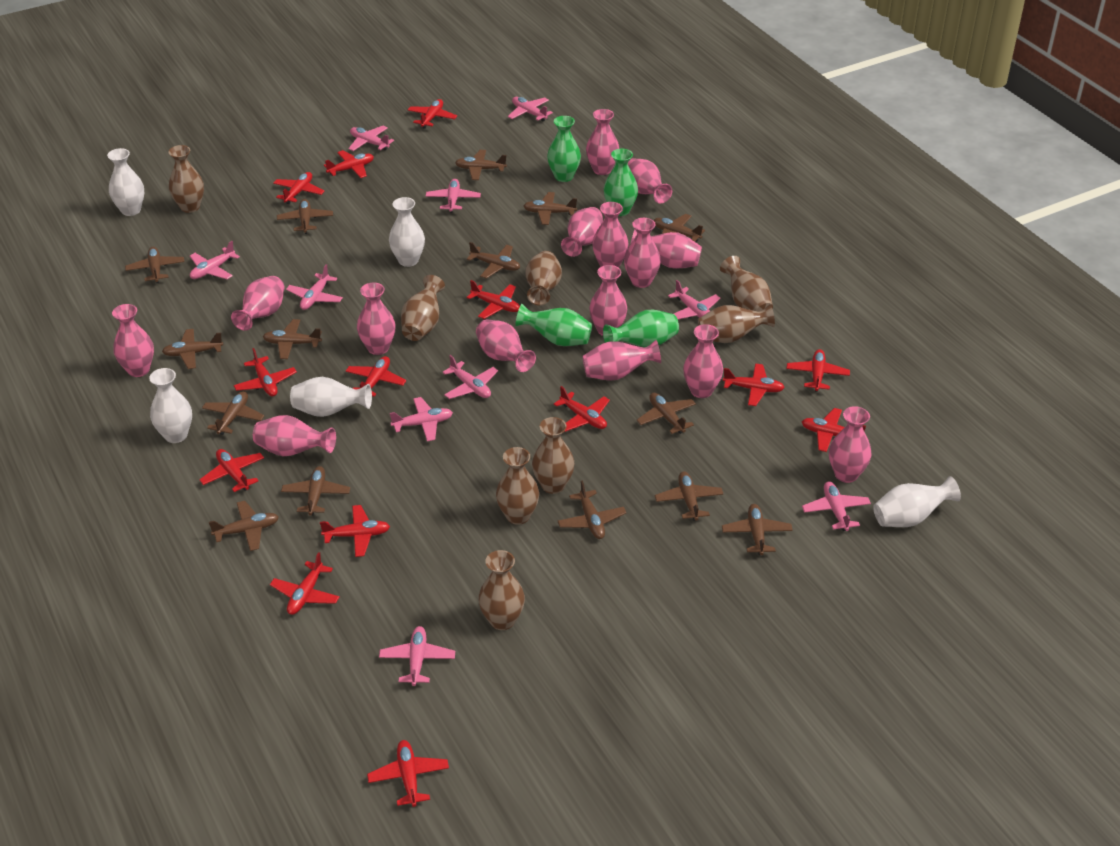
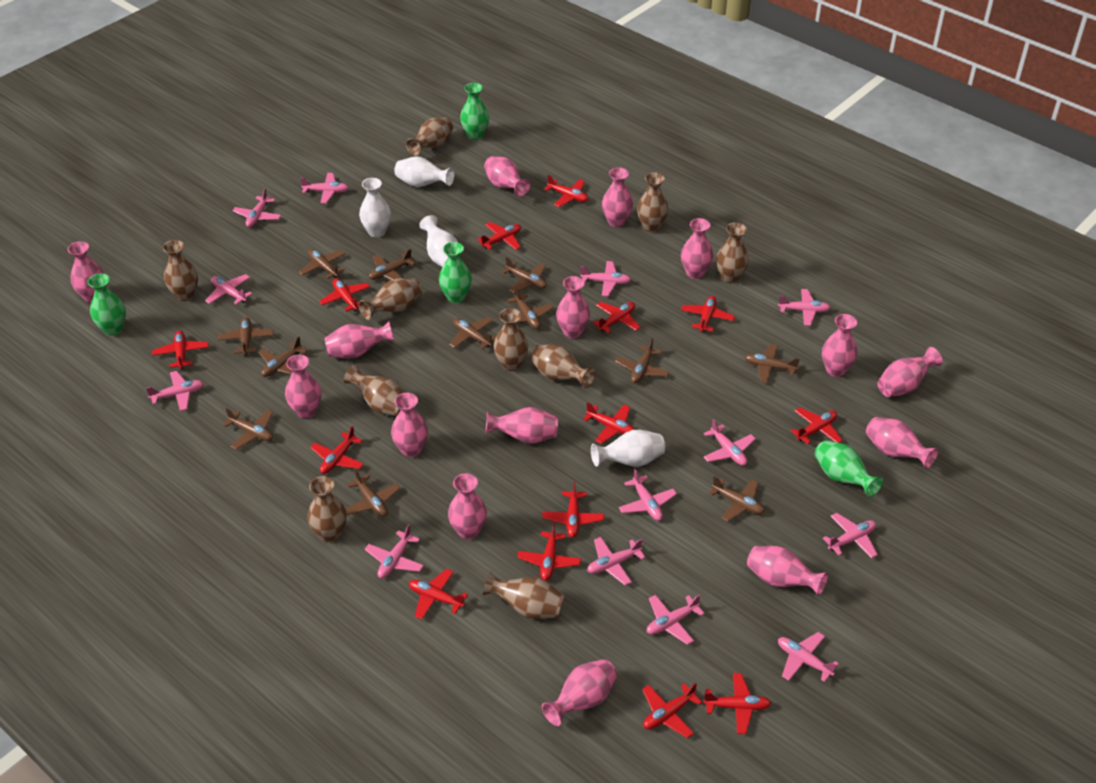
brown plane: [125,247,185,283] [162,329,223,369] [202,391,264,435] [209,501,279,551] [263,319,322,359] [277,199,333,234] [281,466,350,516] [455,150,507,180] [467,242,520,279] [524,192,577,225] [558,480,626,539] [637,393,696,434] [653,214,705,242] [655,471,723,521] [722,504,793,555] = 15 -> [218,317,273,356] [223,408,273,450] [259,337,307,377] [299,249,346,279] [345,469,400,517] [369,249,415,280] [449,317,496,349] [501,257,547,293] [507,287,554,329] [615,338,670,383] [709,476,765,522] [745,344,800,383] = 12
brown vase: [168,145,204,213] [401,275,445,341] [478,550,525,630] [496,447,539,525] [525,251,562,306] [532,417,575,494] [698,304,775,343] [720,256,773,312] = 8 -> [163,240,198,301] [307,476,347,542] [344,364,404,416] [359,278,422,320] [406,117,453,156] [483,571,565,619] [494,308,528,371] [530,345,595,388] [637,173,669,232] [716,222,749,283] = 10
pink plane: [190,241,240,279] [286,264,343,310] [348,126,394,151] [379,626,455,686] [390,397,453,441] [426,179,481,213] [442,355,498,399] [508,97,553,121] [668,280,721,319] [802,481,871,531] = 10 -> [146,371,204,411] [205,274,252,304] [233,188,281,227] [300,173,349,203] [365,524,424,579] [580,261,631,296] [587,537,646,585] [619,469,677,521] [647,594,705,645] [704,419,756,466] [778,289,831,326] [778,632,839,682] [823,513,878,558] = 13
white vase: [107,148,144,216] [149,368,192,443] [290,377,372,417] [389,197,425,267] [873,476,961,527] = 5 -> [359,178,391,237] [395,157,454,187] [419,215,458,267] [591,430,665,467] = 4

